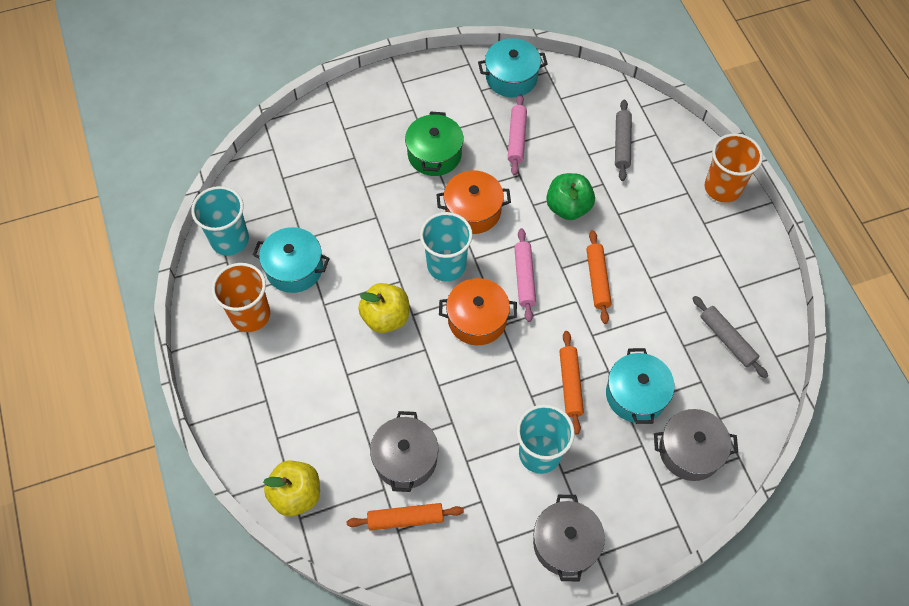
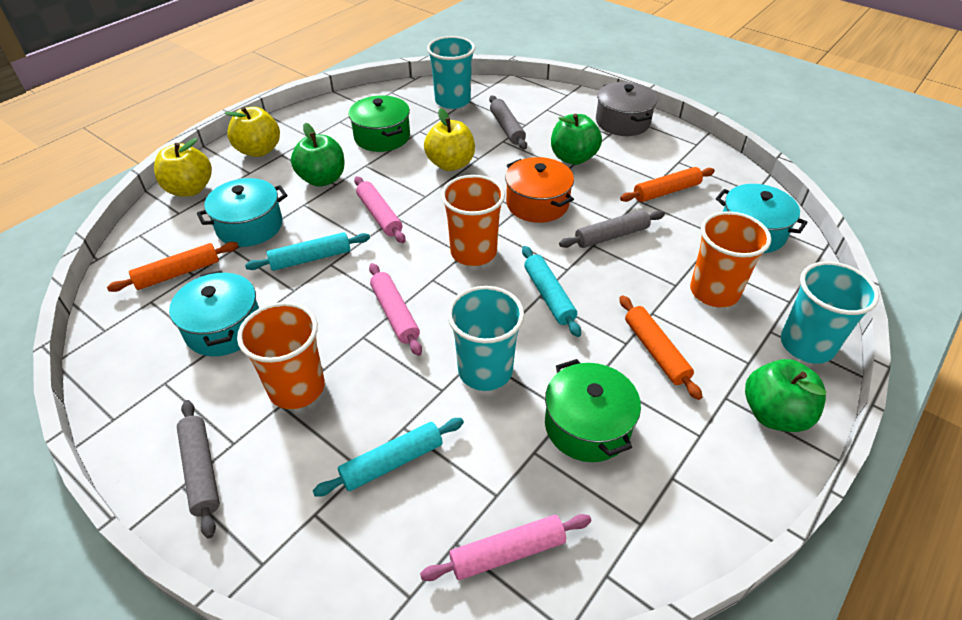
green apple: [546,173,595,220] = 1 -> [291,123,345,187] [551,114,602,165] [745,359,826,432] = 3
green pot: [405,111,463,176] = 1 -> [348,95,410,152] [545,359,641,462] = 2
grey pot: [370,411,438,492] [533,495,605,581] [654,409,738,481] = 3 -> [596,82,657,136] = 1
grey rolling pin: [615,100,632,181] [692,296,768,378] = 2 -> [177,400,220,539] [489,95,527,150] [559,210,665,248] = 3
orange cup: [212,263,270,332] [705,133,763,203] = 2 -> [237,302,325,409] [441,175,505,266] [690,211,771,307] = 3
orange pot: [436,170,511,234] [439,278,517,345] = 2 -> [505,157,574,223] = 1
pink rolling pin: [508,94,527,175] [514,228,536,322] = 2 -> [354,176,405,243] [369,263,422,356] [420,514,591,581] = 3
turquoise rolling pin: none = 0 -> [245,232,370,271] [313,418,464,497] [522,246,581,337] = 3
yellow apple: [263,461,320,516] [358,283,409,333] = 2 -> [154,138,212,197] [225,107,280,157] [424,108,475,171] = 3

